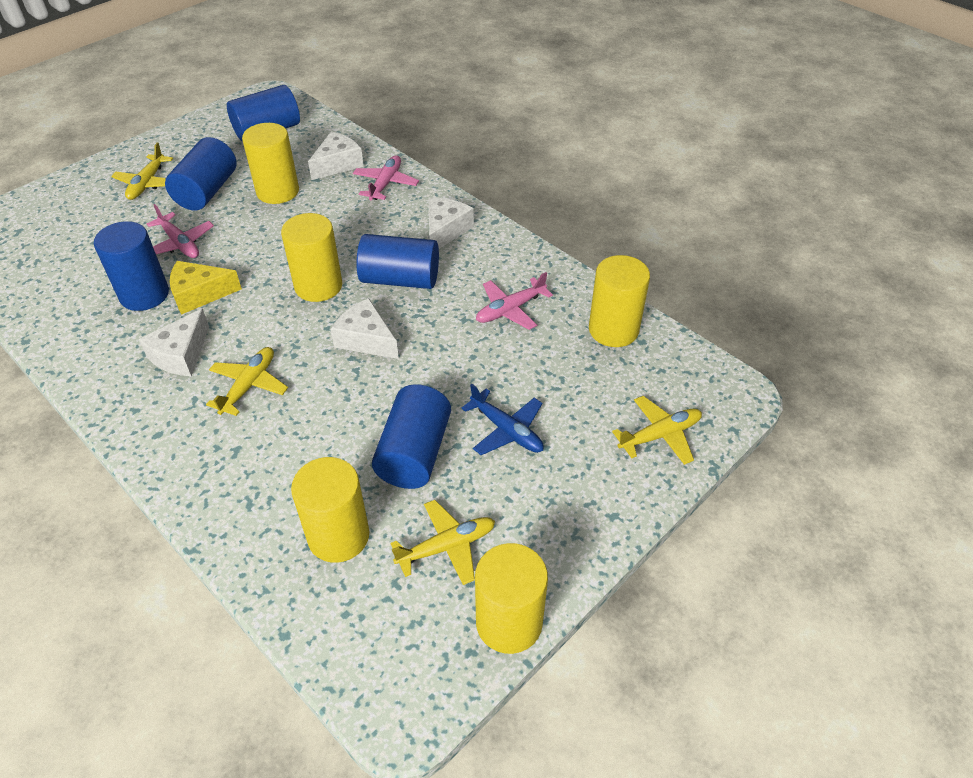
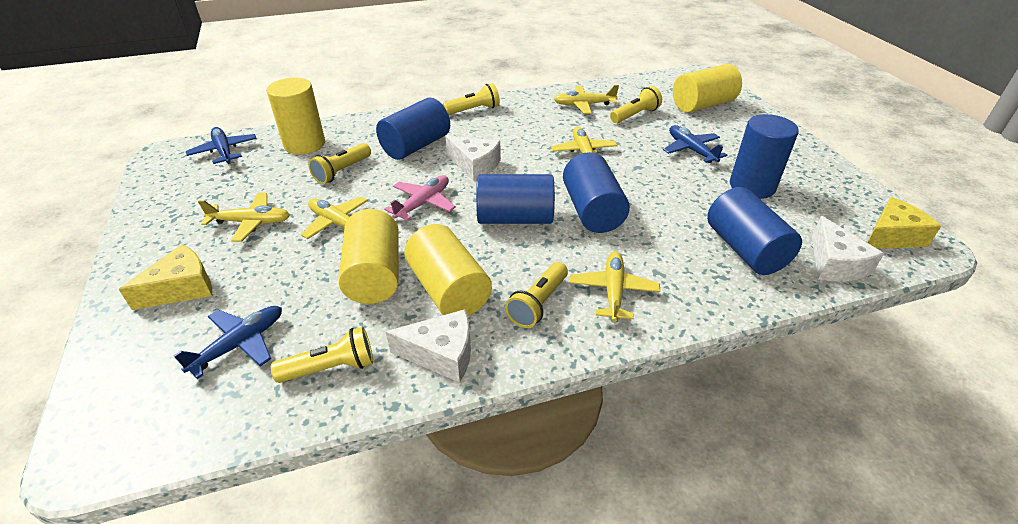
blue plane: [461,384,544,455] = 1 -> [173,306,282,379] [186,127,257,164] [663,125,727,163] = 3
pink plane: [147,204,214,258] [353,155,419,200] [476,272,553,330] = 3 -> [384,175,456,221] = 1
white cheese: [139,308,209,376] [308,132,364,180] [331,298,399,359] [428,197,474,248] = 4 -> [386,309,471,383] [445,136,501,181] [812,216,884,281] = 3
yellow cheese: [170,261,242,315] = 1 -> [118,244,212,310] [867,197,941,249] = 2
yellow cylinder: [242,123,299,204] [281,213,342,302] [291,457,369,563] [475,543,548,654] [589,255,650,347] = 5 -> [267,78,325,155] [338,209,399,304] [404,224,492,316] [673,64,742,113] = 4
yellow flashlight: none = 0 -> [271,327,373,383] [308,143,371,184] [443,83,500,115] [505,262,568,328] [610,86,662,123] = 5
yellow plane: [111,142,173,200] [206,347,288,416] [391,500,495,585] [612,396,702,465] = 4 -> [198,193,290,242] [301,196,368,239] [551,127,618,163] [554,85,619,114] [570,251,660,322] = 5

